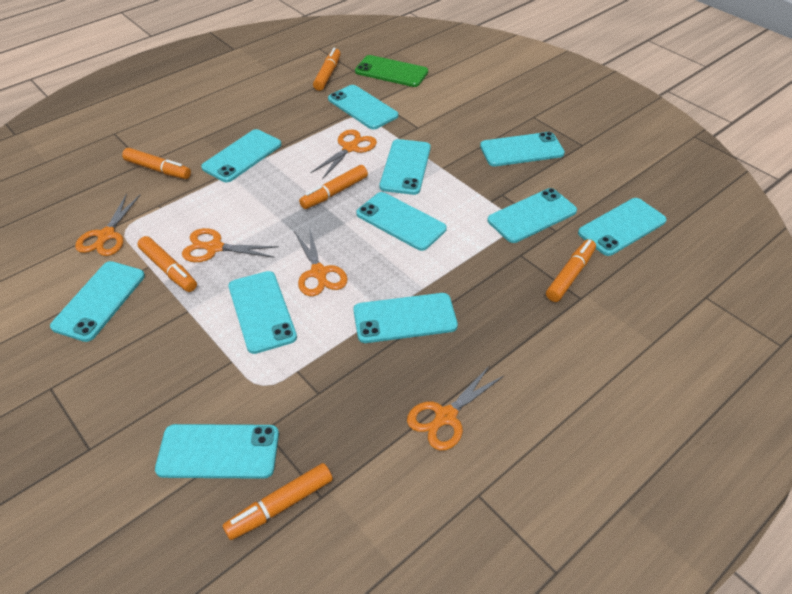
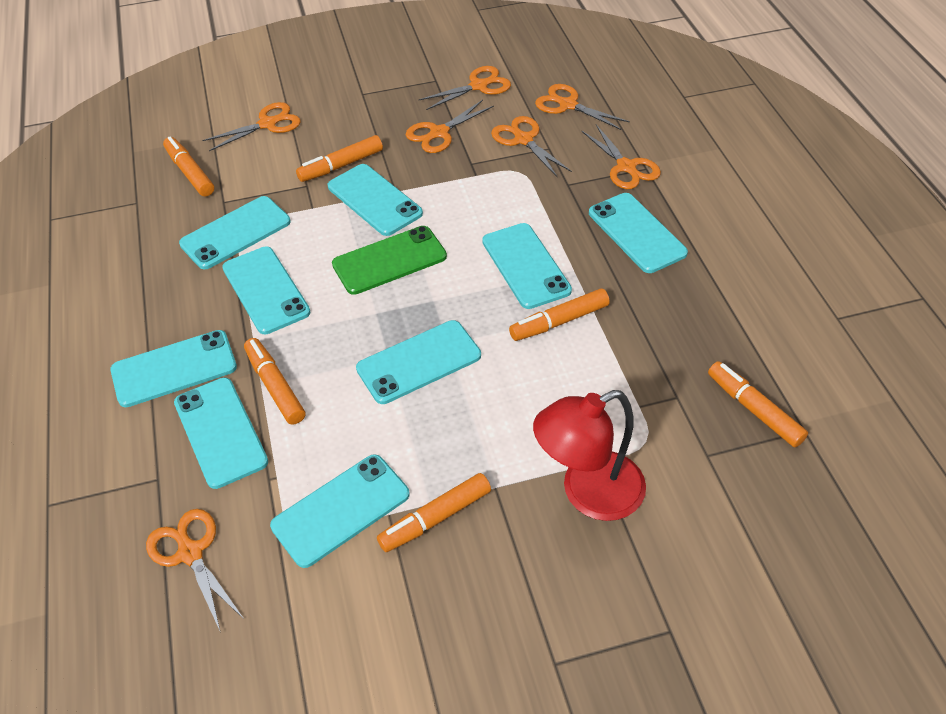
orange scissors: [75,193,140,256] [182,228,279,262] [294,230,348,296] [311,130,377,179] [407,365,505,451] = 5 -> [146,509,244,633] [202,102,301,151] [406,100,494,153] [419,66,511,110] [491,116,572,177] [535,84,630,130] [581,125,661,189] = 7
red lamp: none = 0 -> [533,390,646,521] = 1
turquoise phone: [50,261,145,342] [155,424,279,479] [201,129,282,182] [229,271,297,354] [328,85,398,129] [353,293,458,343] [356,192,447,251] [380,139,431,195] [480,132,565,166] [487,188,577,243] [578,198,667,256] = 11 -> [111,330,237,407] [174,377,268,489] [179,196,291,269] [222,247,310,334] [270,454,410,568] [328,164,423,236] [356,320,481,404] [482,223,572,309] [589,193,688,273] = 9

